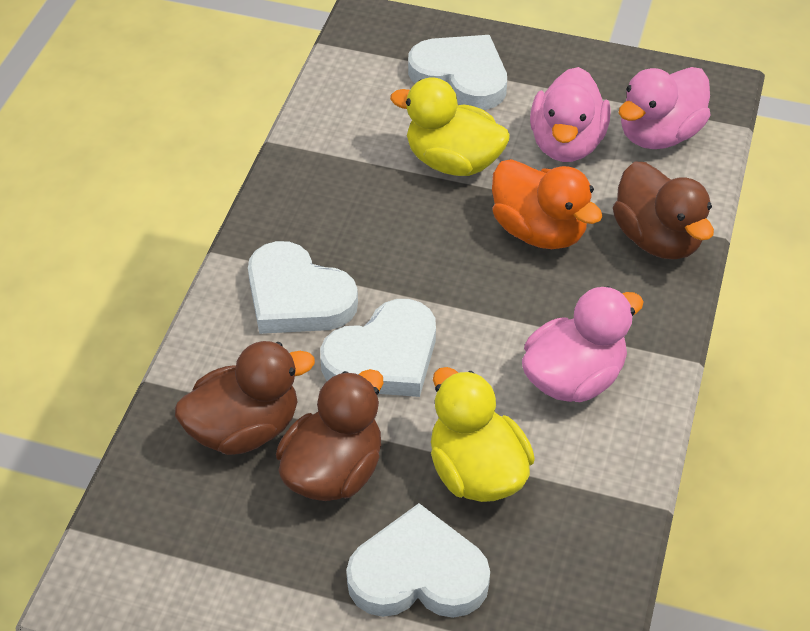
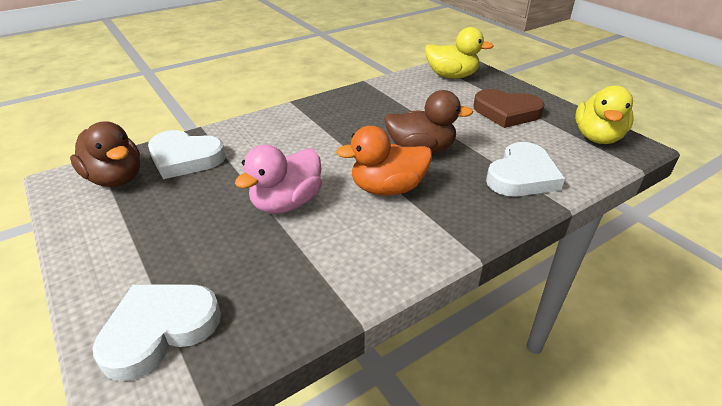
brown duck: [175,341,315,455] [276,369,383,501] [613,161,714,259] = 3 -> [70,121,140,187] [384,90,474,154] = 2
brown heart: none = 0 -> [473,89,545,128] = 1
pink duck: [522,286,644,402] [530,67,611,162] [619,67,710,149] = 3 -> [235,145,322,214] = 1
white heart: [248,241,358,334] [320,299,436,397] [346,503,490,618] [408,35,507,110] = 4 -> [93,284,221,381] [148,130,226,179] [486,142,565,197] = 3

